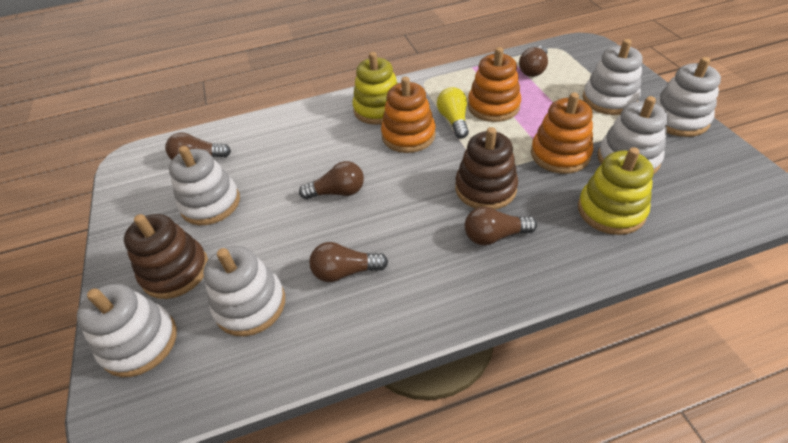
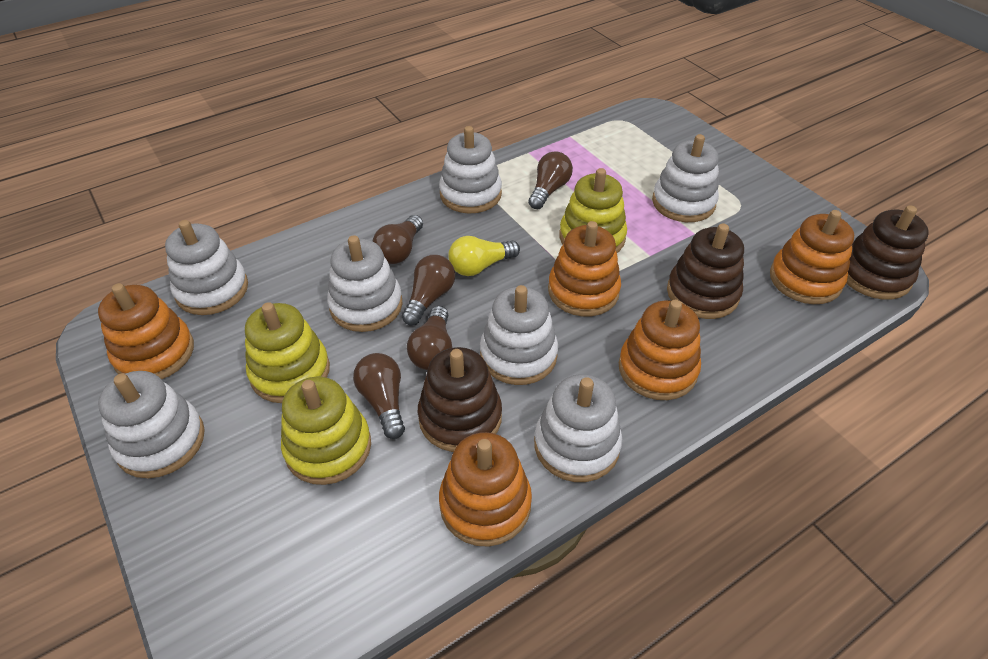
brown stacking toy: [124,214,208,299] [455,127,518,210] = 2 -> [418,347,502,452] [667,223,744,319] [847,205,929,300] = 3
orange stacking toy: [381,77,436,153] [468,47,521,122] [531,93,593,174] = 3 -> [98,283,194,379] [439,432,532,547] [548,221,621,317] [619,300,701,400] [770,210,854,304] = 5
white stacking toy: [77,284,177,377] [169,146,240,225] [203,246,285,336] [583,39,643,115] [598,96,668,174] [655,57,721,137] = 6 -> [98,371,205,478] [165,220,248,315] [327,235,403,332] [439,126,502,214] [480,285,558,385] [534,374,622,482] [652,134,719,222] = 7
yellow stacking toy: [352,52,398,125] [578,147,654,235] = 2 -> [245,302,330,403] [281,377,371,485] [559,168,627,253] = 3

